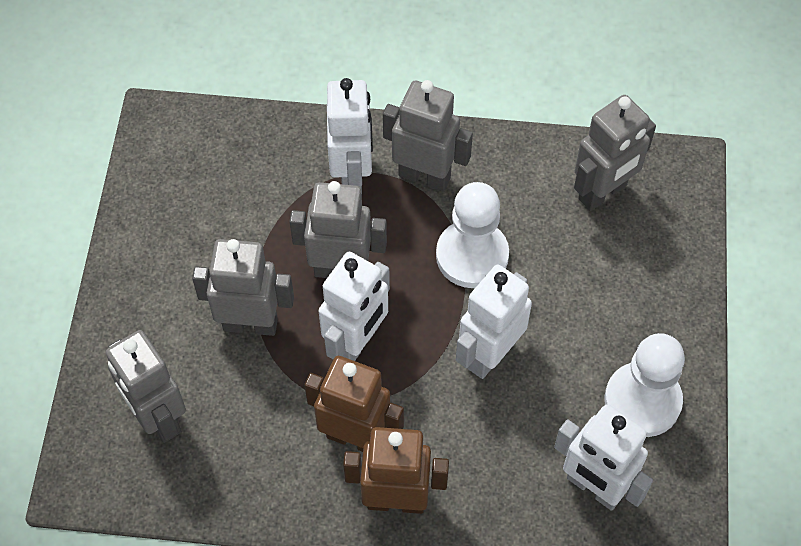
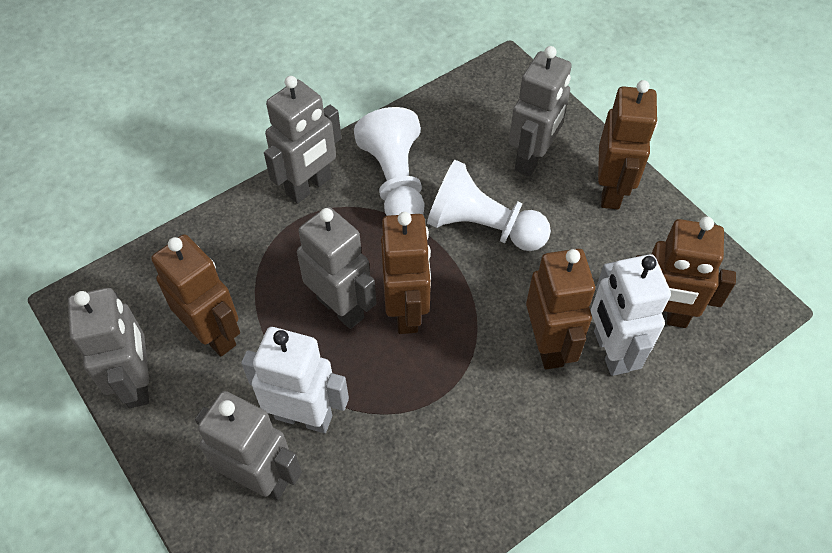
brown robot: [305,356,404,452] [343,427,449,514] = 2 -> [151,234,240,357] [381,212,431,334] [526,249,595,369] [598,80,658,209] [636,216,736,328] = 5
white robot: [318,252,390,361] [327,78,373,192] [456,265,532,379] [554,404,653,511] = 4 -> [241,327,349,433] [591,254,671,376] = 2

